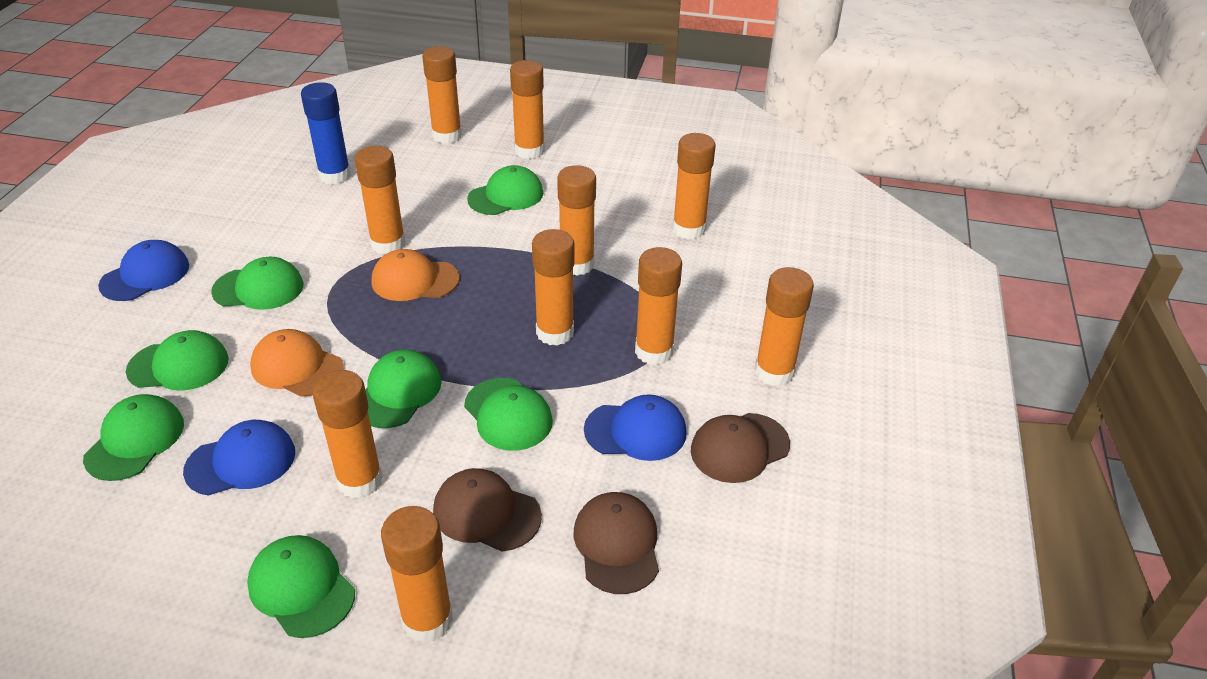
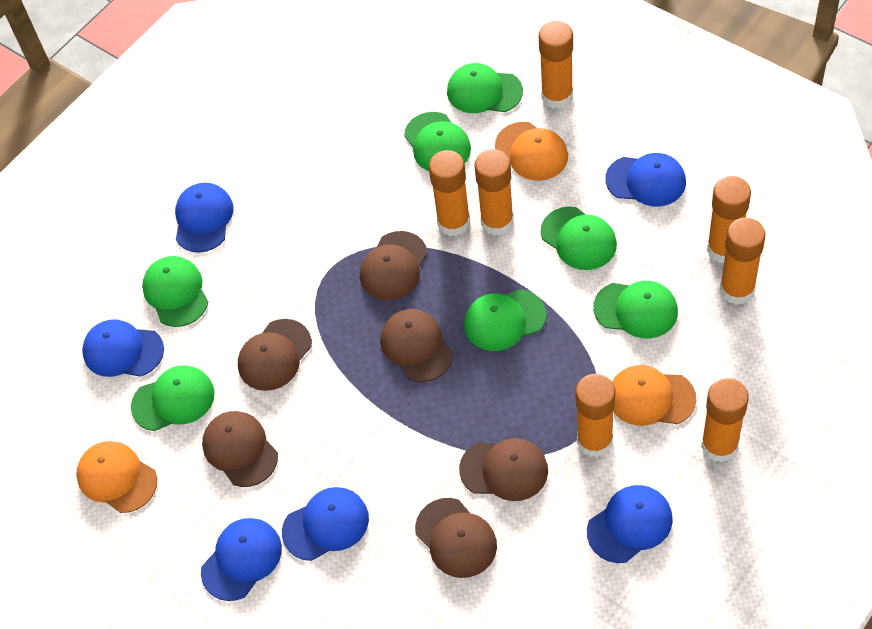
blue cap: [98,240,189,301] [183,420,295,496] [584,394,687,461] = 3 -> [82,320,164,377] [175,183,234,253] [201,518,282,601] [282,487,369,561] [587,485,673,563] [606,153,686,206] = 6
blue glue stick: [301,82,351,185] = 1 -> none = 0
brown cap: [433,468,542,552] [573,492,659,594] [691,413,790,483] = 3 -> [202,411,278,487] [238,319,312,391] [360,231,428,300] [380,309,453,382] [415,498,497,578] [459,438,548,501] = 6
orange cap: [250,329,344,397] [372,249,459,301] = 2 -> [76,441,157,513] [495,122,568,181] [612,365,696,426] = 3
orange glue stick: [313,370,383,498] [355,146,406,255] [381,506,453,643] [422,46,462,144] [510,60,545,159] [532,229,575,346] [557,165,596,276] [635,247,682,365] [672,133,715,239] [755,267,814,386] = 10 -> [429,150,470,236] [474,149,514,236] [539,21,573,109] [576,374,615,457] [701,378,749,463] [707,176,751,263] [720,218,766,305] = 7

